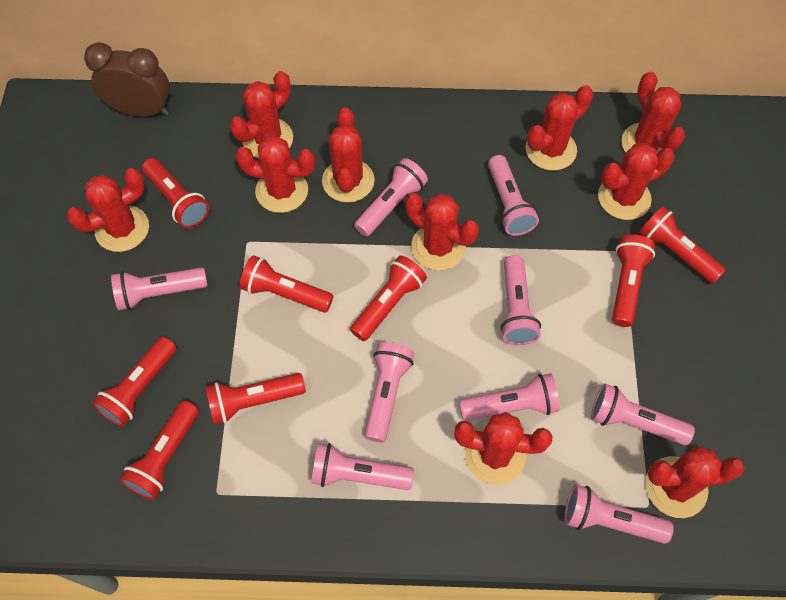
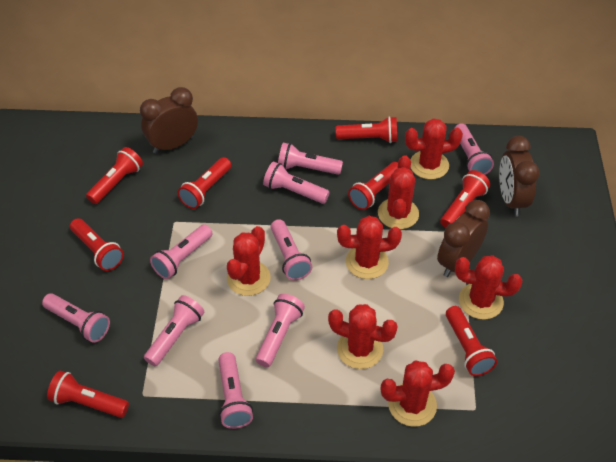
brown clock: [84,42,170,117] = 1 -> [140,87,198,153] [437,200,490,277] [499,136,540,216] = 3
red cactus: [67,168,149,252] [230,71,293,158] [235,135,315,213] [322,107,375,203] [405,193,479,270] [454,412,552,485] [525,85,593,171] [598,143,674,220] [621,72,685,153] [645,446,744,518] = 10 -> [227,226,271,296] [328,304,398,369] [337,216,402,279] [378,155,419,229] [381,360,455,427] [405,118,463,179] [455,255,522,320] = 7

